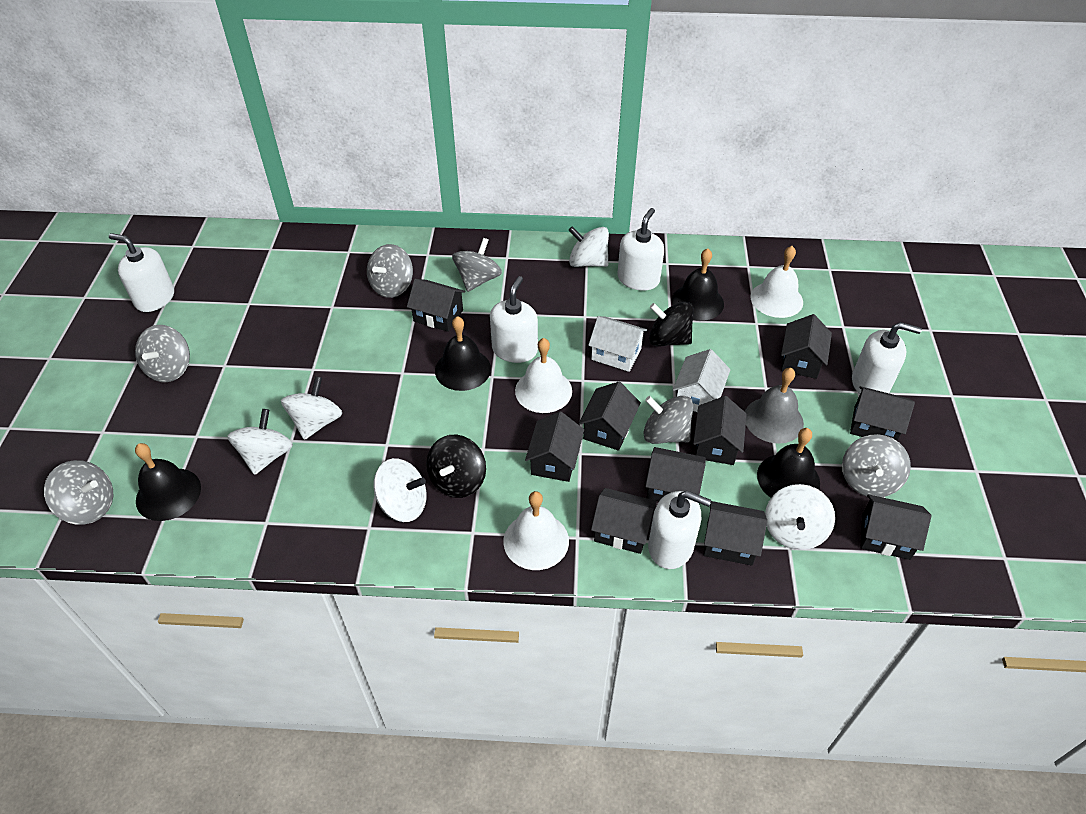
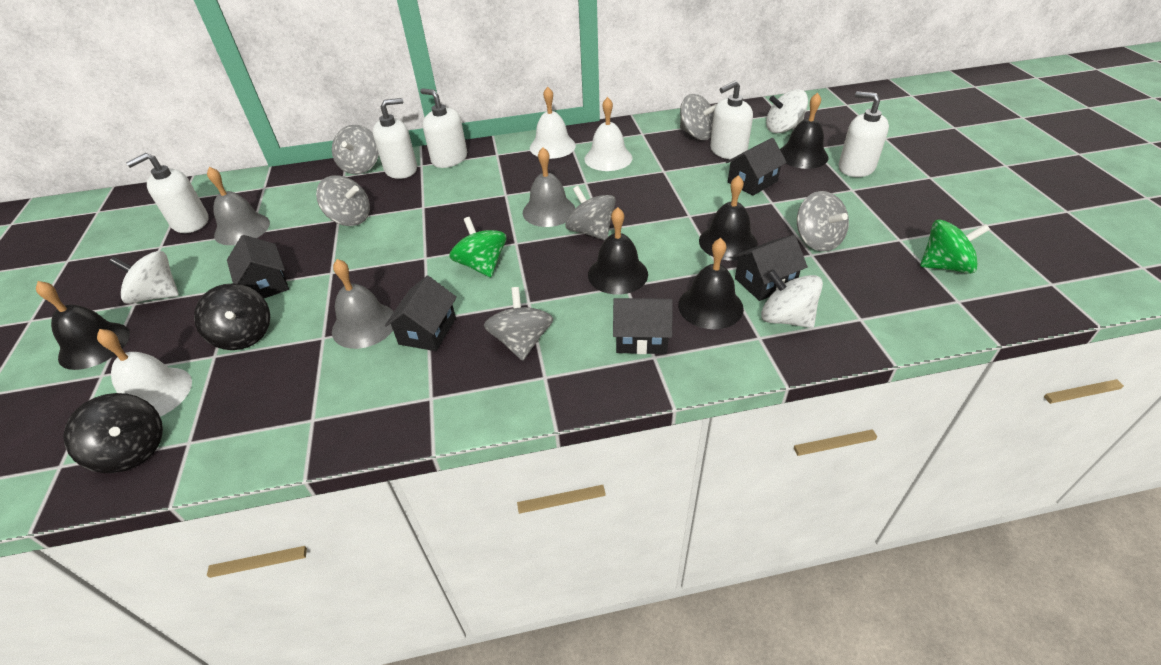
black bell: [135,443,201,521] [435,316,491,391] [672,249,724,321] [757,428,820,498] = 4 -> [36,281,130,370] [588,207,648,295] [678,238,744,329] [699,175,758,260] [780,93,829,169] = 5
black house: [407,279,465,332] [525,412,584,482] [579,382,641,451] [591,488,657,554] [645,447,706,501] [693,396,747,465] [703,501,767,566] [781,314,832,379] [850,386,915,441] [861,494,931,560] = 10 -> [227,235,289,298] [385,276,457,351] [613,298,673,354] [726,138,787,196] [733,235,808,301] = 5
green spinning top: none = 0 -> [449,217,507,277] [920,220,990,274] = 2
grey bell: [745,368,804,444] = 1 -> [207,167,270,245] [332,259,394,349] [523,147,575,227] = 3
white house: [588,316,647,372] [673,349,730,412] = 2 -> none = 0
white spinning top: [228,409,293,475] [281,376,342,440] [373,458,427,522] [568,226,609,267] [765,484,835,550] = 5 -> [109,251,179,304] [761,269,823,328] [766,89,808,133] = 3

